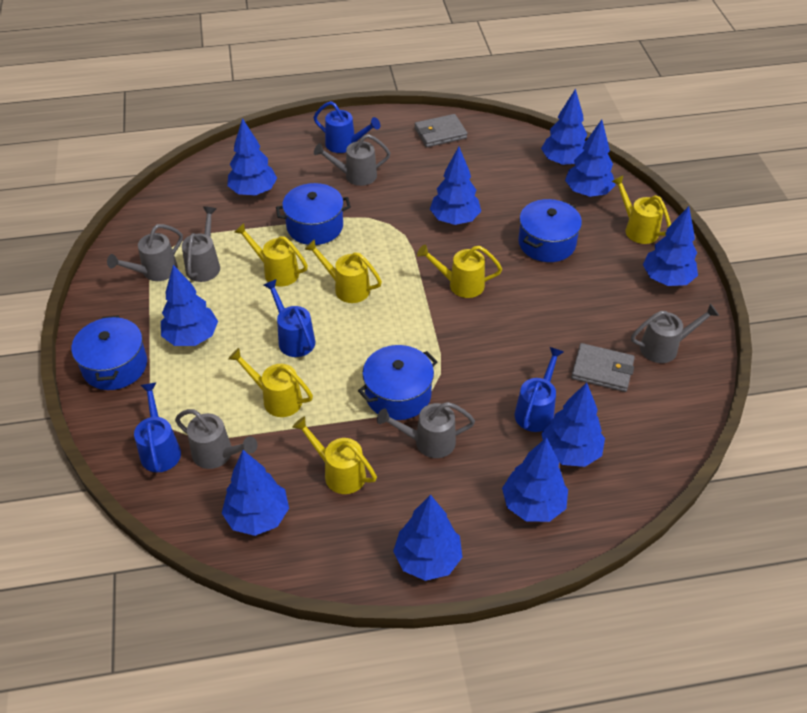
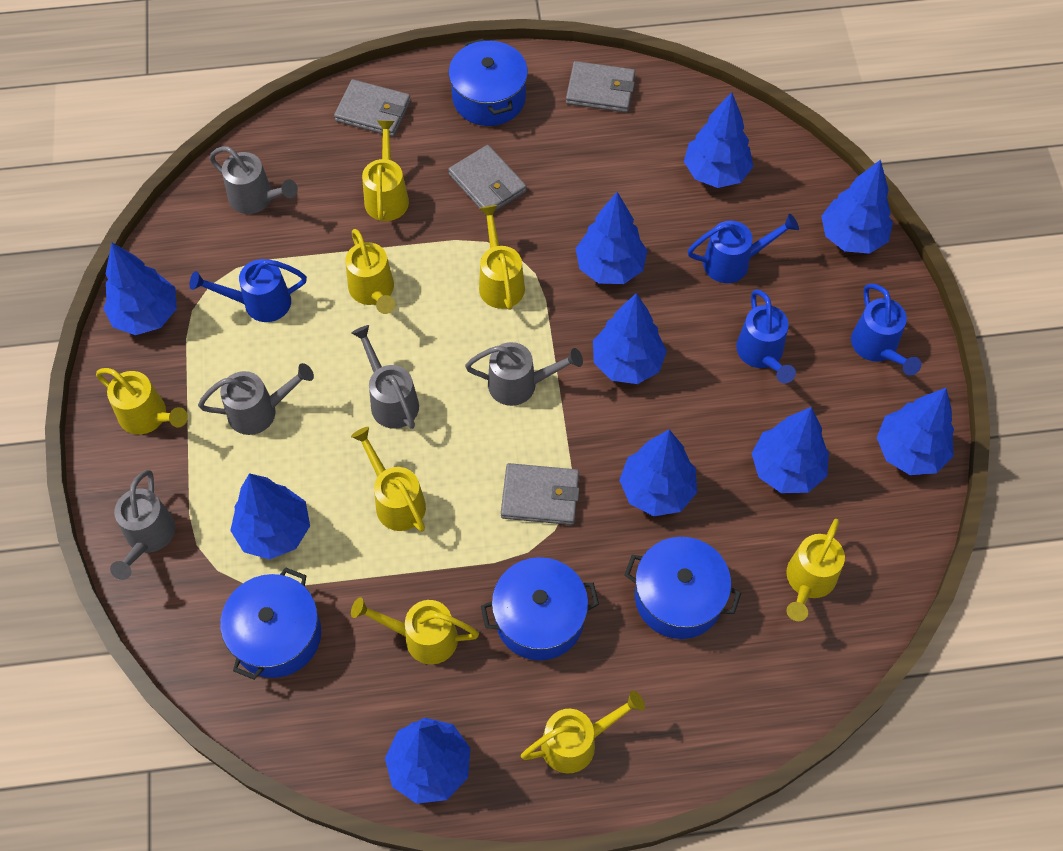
grey wallet: [415,114,467,147] [571,343,635,392] = 2 -> [334,79,411,137] [448,145,527,216] [501,463,580,525] [566,61,635,113] = 4
grey watering can: [107,224,183,281] [175,409,257,469] [182,206,220,282] [314,134,390,186] [377,402,475,458] [631,304,719,363] = 6 -> [110,470,176,580] [198,363,314,435] [209,146,298,214] [351,325,419,429] [465,342,583,406] = 5
yellow watering can: [228,348,313,417] [234,223,308,287] [292,416,377,494] [304,239,382,303] [417,244,502,298] [611,175,671,244] = 6 -> [96,368,188,435] [345,229,395,314] [351,427,426,532] [351,597,479,665] [362,121,409,221] [479,205,525,310] [521,691,645,774] [786,519,845,621] = 8

